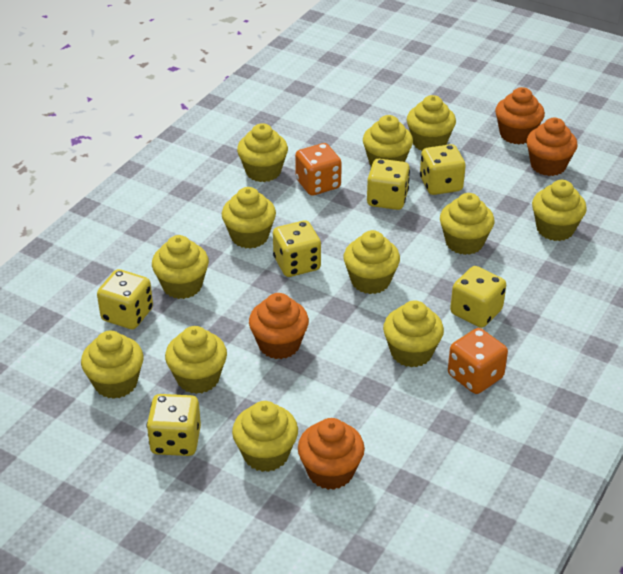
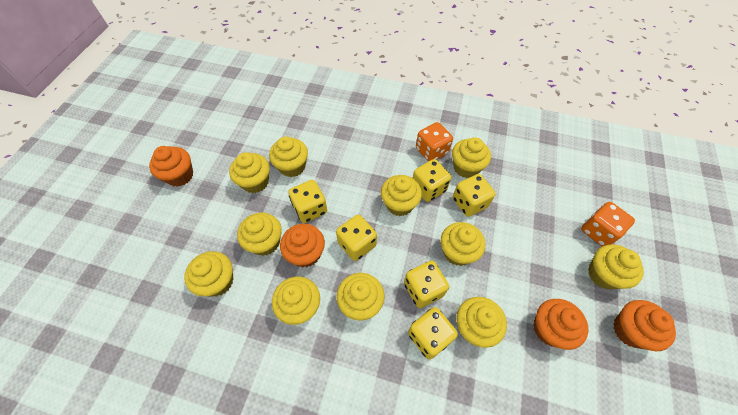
yellow cupcake: [81,331,143,399] [152,235,209,299] [165,326,227,394] [222,187,276,249] [232,401,298,472] [237,123,288,182] [344,230,400,294] [363,115,413,167] [383,300,444,367] [407,95,456,151] [440,193,495,255] [532,180,587,241] = 12 -> [184,251,234,297] [229,152,270,193] [237,212,282,256] [269,136,308,177] [272,277,320,325] [336,273,385,320] [381,175,422,216] [441,222,486,266] [452,137,491,178] [456,297,507,348] [588,244,644,289] = 11

